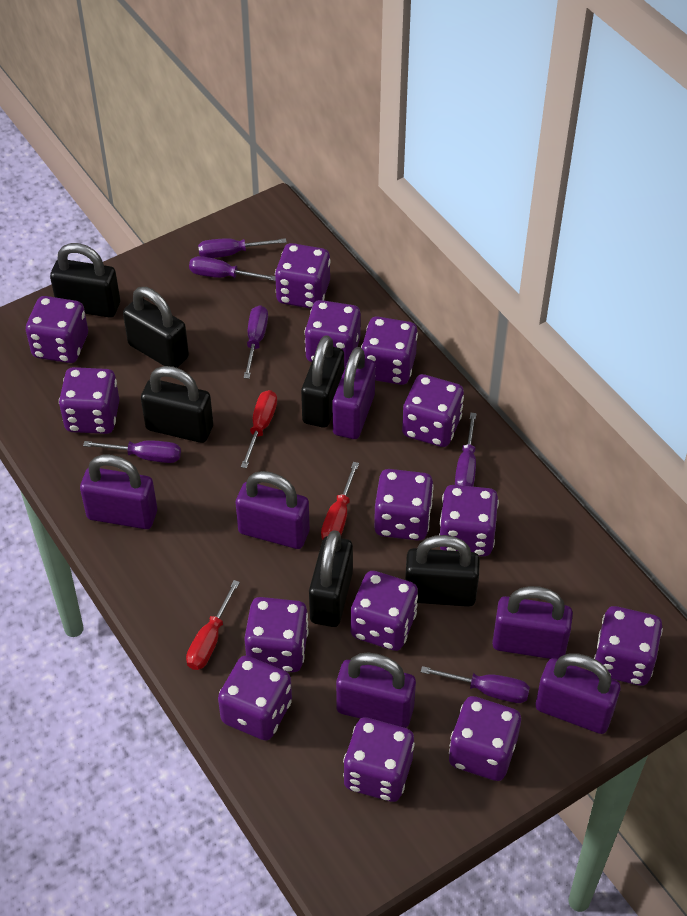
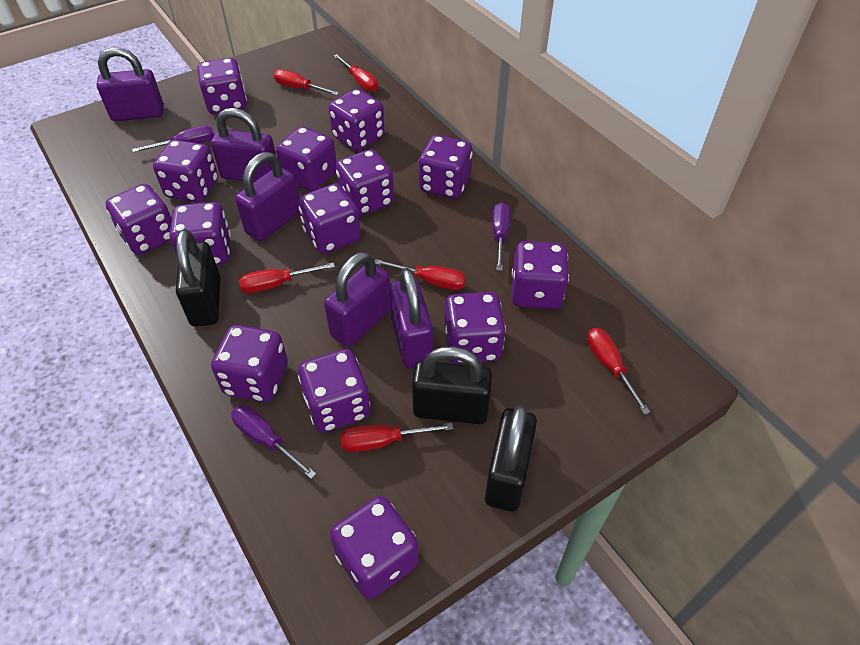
black padlock: [50,243,120,318] [123,287,189,368] [141,366,213,443] [301,335,344,428] [309,530,353,627] [405,535,480,607] = 6 -> [176,229,221,327] [412,346,492,424] [485,404,537,512] = 3
purple padlock: [80,454,157,529] [236,471,310,549] [332,347,375,439] [336,652,416,728] [492,586,573,659] [535,653,621,734] = 6 -> [96,47,164,121] [211,108,276,183] [235,152,300,241] [324,252,390,347] [389,268,433,368] = 5
purple screwdriver: [83,440,181,463] [189,256,276,281] [198,238,287,258] [244,305,268,379] [421,666,530,703] [455,413,477,487] = 6 -> [132,125,214,152] [231,405,316,479] [492,202,510,271] = 3
red screwdriver: [186,580,240,670] [241,390,277,469] [321,462,359,540] = 3 -> [239,262,335,293] [274,69,339,95] [333,54,378,92] [340,423,454,452] [375,259,466,290] [587,328,650,415] = 6

